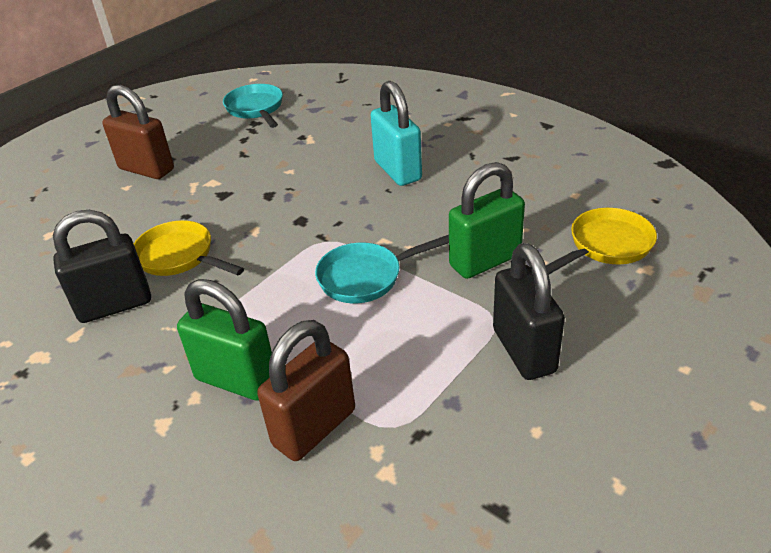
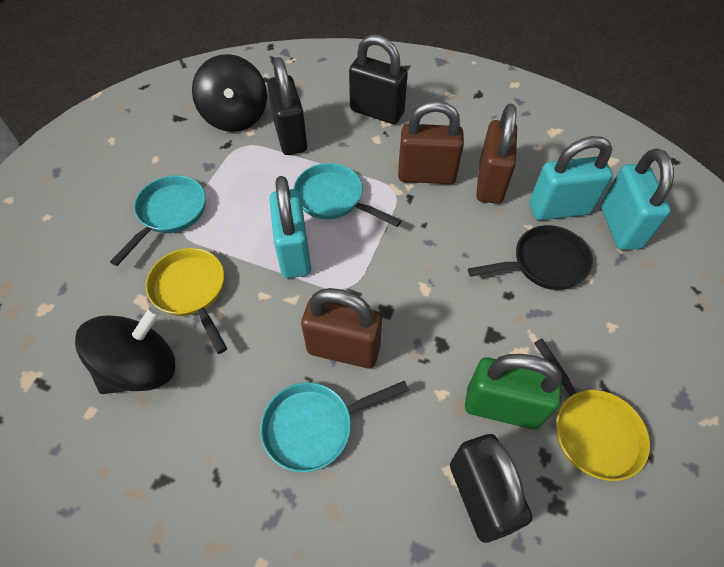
black padlock: [53,210,151,323] [493,243,565,380] = 2 -> [267,57,307,155] [349,34,408,124] [450,434,532,543] = 3
black pan: none = 0 -> [468,225,593,290] = 1
black spinning top: none = 0 -> [75,307,175,394] [192,54,267,132] = 2
brown padlock: [102,85,174,179] [257,320,355,461] = 2 -> [301,288,382,368] [398,101,464,184] [476,104,517,204] = 3
green padlock: [177,279,272,401] [449,162,525,279] = 2 -> [465,354,562,429] = 1
turquoise padlock: [371,81,422,186] = 1 -> [269,176,311,278] [529,136,613,220] [601,148,674,250] = 3
turquoise pan: [223,84,283,128] [315,235,449,303] = 2 -> [110,175,206,266] [260,381,409,472] [294,163,401,227] = 3

